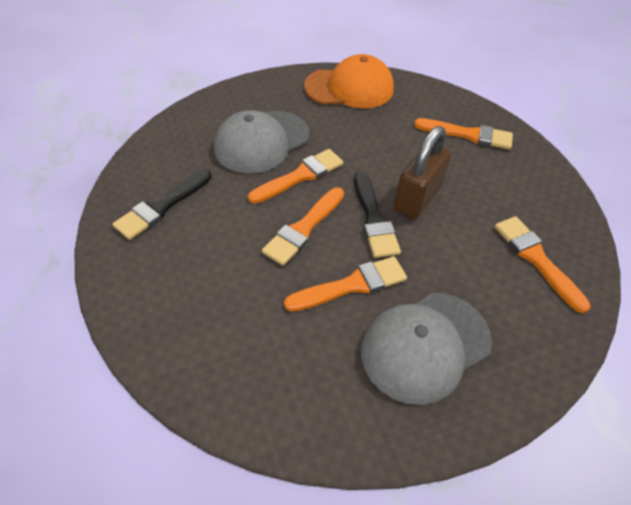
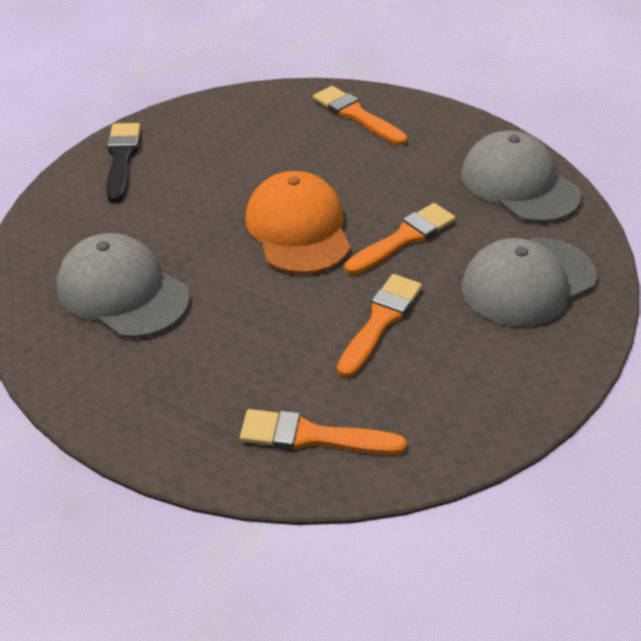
black brush: [113,170,212,240] [354,172,401,258] = 2 -> [106,123,141,203] = 1
brown padlock: [394,126,451,219] = 1 -> none = 0
grey cap: [214,110,309,173] [361,293,492,405] = 2 -> [57,233,190,338] [461,130,581,223] [462,238,597,327] = 3
orange brush: [248,149,344,204] [262,187,344,266] [284,256,407,312] [414,118,513,150] [495,216,591,313] = 5 -> [240,409,407,455] [313,86,407,145] [337,274,422,378] [345,203,456,275] = 4

